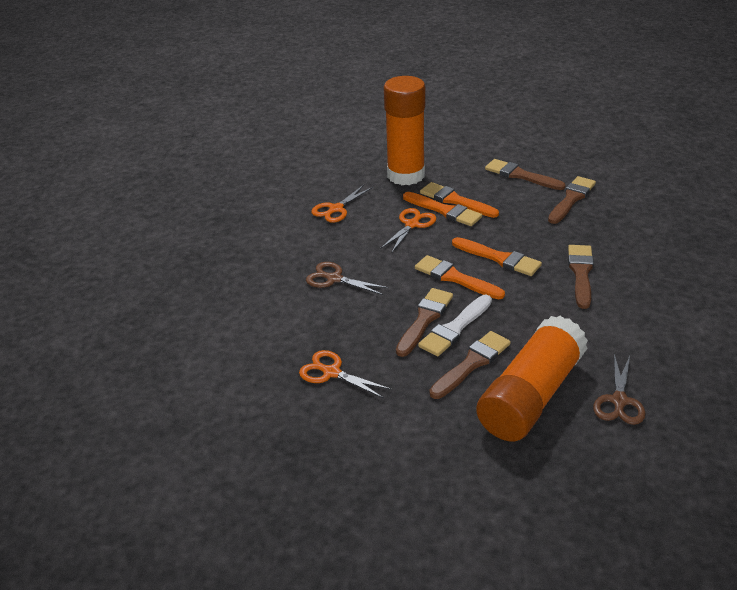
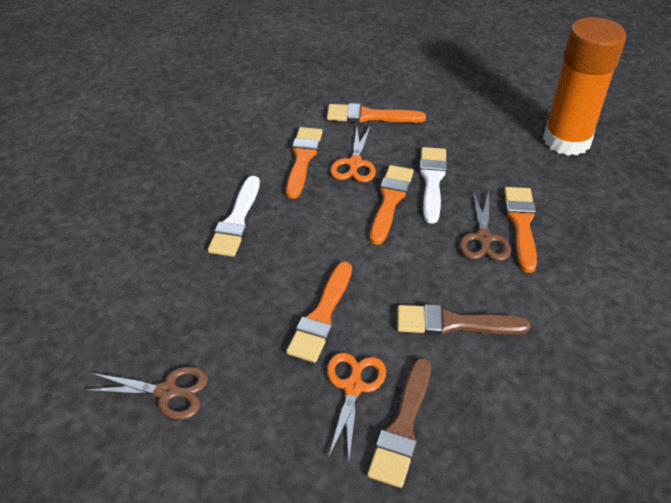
brown brush: [396,288,453,357] [429,331,511,399] [485,159,566,190] [548,176,596,224] [568,245,594,309] = 5 -> [367,358,431,488] [397,304,531,335] = 2
orange brush: [403,192,482,226] [415,255,505,299] [420,182,499,218] [452,237,542,276] = 4 -> [286,127,322,199] [286,262,352,363] [327,103,426,123] [370,165,414,245] [504,187,537,273] = 5
orange glue stick: [384,76,425,185] [476,316,588,441] = 2 -> [543,17,626,156] = 1
orange scissors: [299,350,392,398] [311,185,373,223] [380,208,436,252] = 3 -> [327,352,386,459] [330,127,376,182] = 2
white brush: [418,295,492,356] = 1 -> [208,176,260,257] [419,147,447,224] = 2

